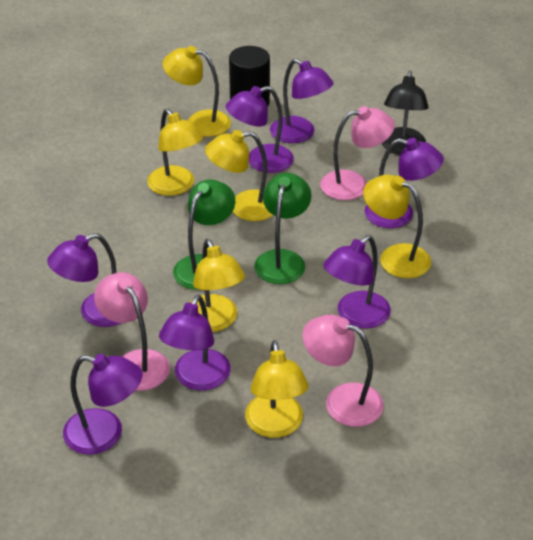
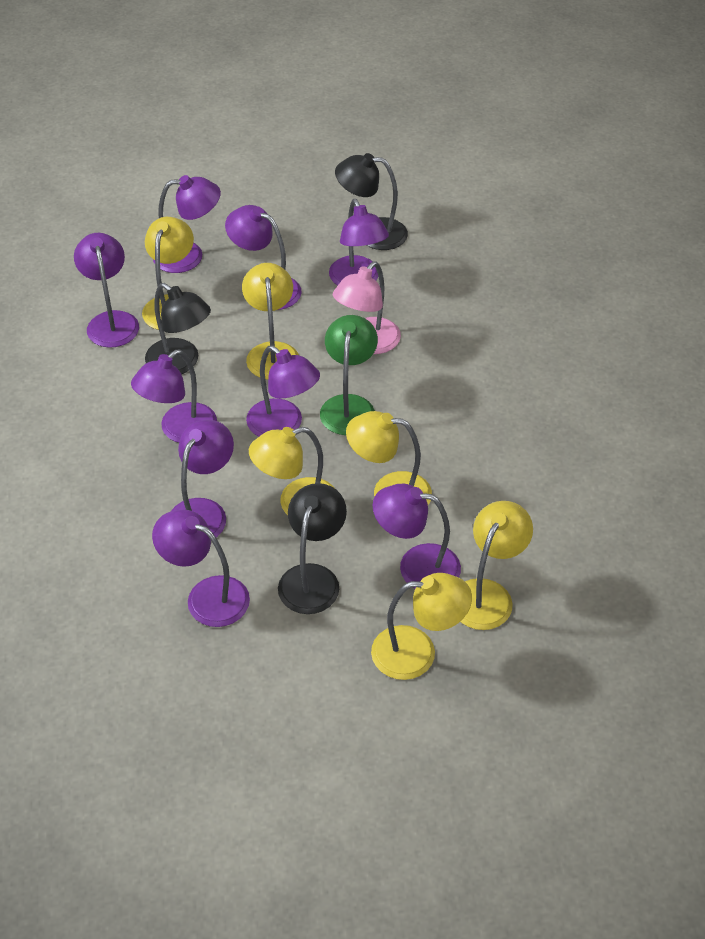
black cylinder: [229,46,270,107] = 1 -> none = 0
black lamp: [382,71,429,155] = 1 -> [145,283,211,374] [278,483,347,614] [335,153,408,250] = 3
green lamp: [173,180,235,290] [254,173,312,284] = 2 -> [320,315,378,435] = 1
pink lamp: [94,272,170,391] [302,315,384,427] [320,106,395,200] = 3 -> [333,261,401,354] = 1
purple lamp: [47,233,121,327] [63,354,142,455] [159,295,230,390] [226,86,294,173] [270,59,334,143] [323,235,391,329] [365,138,444,228] = 7 -> [74,233,139,348] [131,350,217,443] [152,510,250,627] [153,175,221,273] [171,420,234,537] [225,205,302,310] [246,346,320,437] [329,199,389,286] [373,484,461,589] = 9

